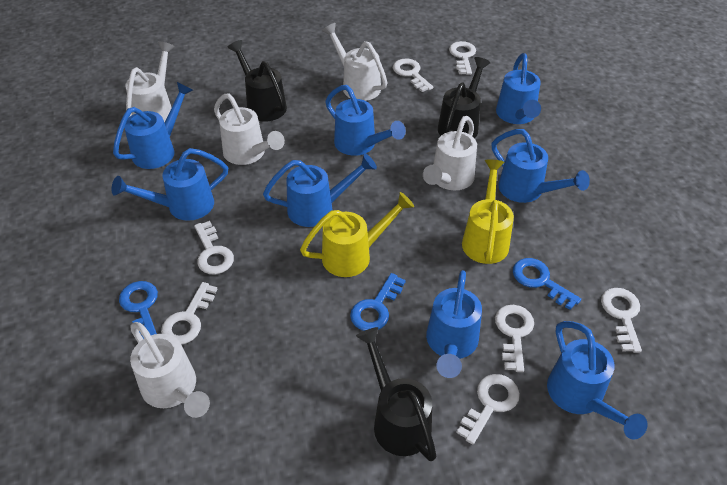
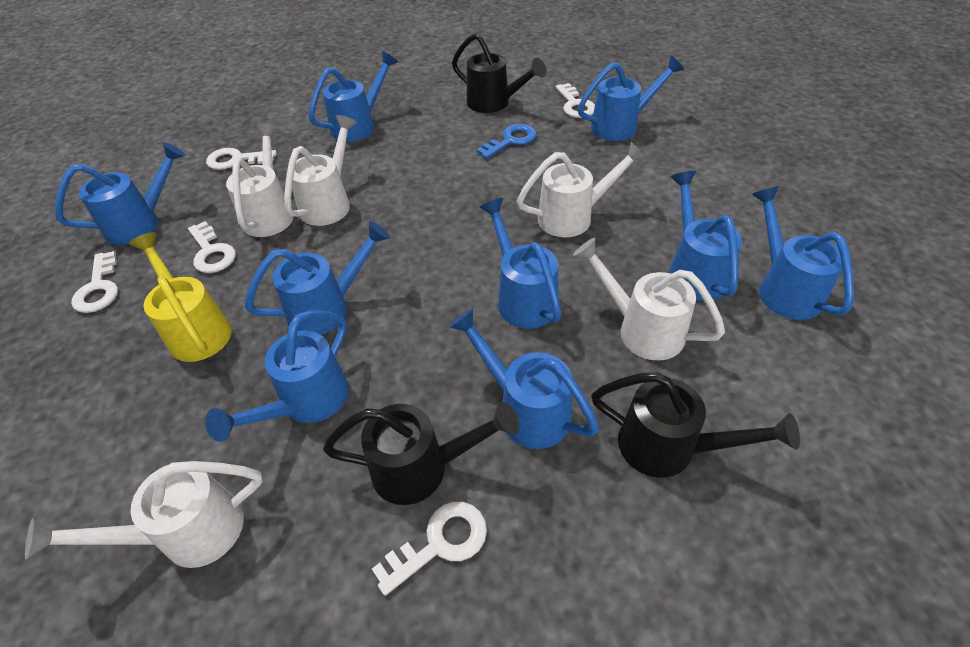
blue key: [119,281,158,339] [350,273,406,331] [513,258,581,310] = 3 -> [476,124,536,159] = 1
blue watering can: [111,148,228,221] [113,82,193,169] [263,153,377,227] [325,85,406,156] [426,270,482,378] [492,129,590,203] [496,53,541,124] [547,321,648,440] = 8 -> [55,142,185,245] [205,310,349,442] [245,221,391,335] [309,51,398,142] [449,308,599,449] [480,198,562,329] [578,56,684,141] [669,171,742,301] [752,186,854,320] = 9
white key: [161,282,217,345] [194,221,234,274] [393,59,433,92] [449,41,476,75] [456,374,520,445] [495,305,534,372] [601,288,642,353] = 7 -> [71,251,118,313] [188,221,236,273] [206,148,277,170] [372,502,487,596] [556,83,595,118] = 5
yellow watering can: [300,192,414,277] [462,160,514,264] = 2 -> [129,232,231,362] = 1

